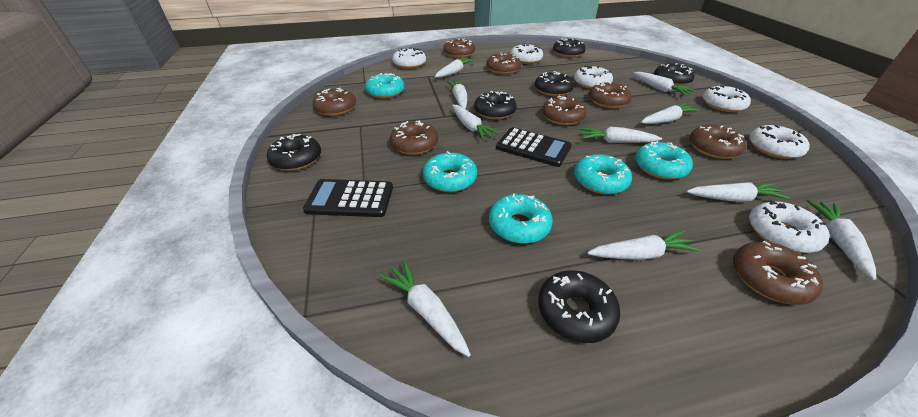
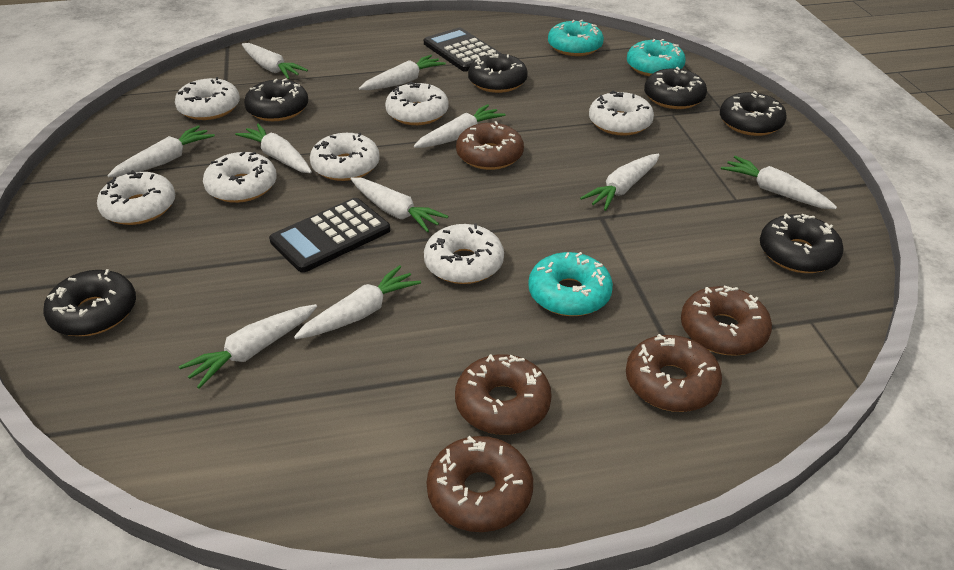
brown donut: [313,88,356,116] [390,120,438,155] [444,38,475,58] [487,52,521,74] [542,95,587,125] [589,82,632,108] [690,125,746,159] [733,241,823,305] = 8 -> [426,436,533,532] [455,354,552,435] [456,121,524,170] [626,334,722,412] [681,286,772,356] = 5
turquoise donut: [365,73,404,98] [423,151,477,192] [489,193,553,244] [574,154,632,194] [635,141,693,179] = 5 -> [528,252,613,316] [548,20,604,56] [627,39,686,76] = 3
white donut: [392,47,426,69] [510,44,543,64] [574,66,613,89] [703,85,751,112] [749,125,810,159] [749,200,830,253] = 6 -> [97,170,175,225] [175,77,240,120] [203,151,277,203] [310,133,380,181] [385,82,449,125] [424,223,504,284] [589,90,654,136] = 7

